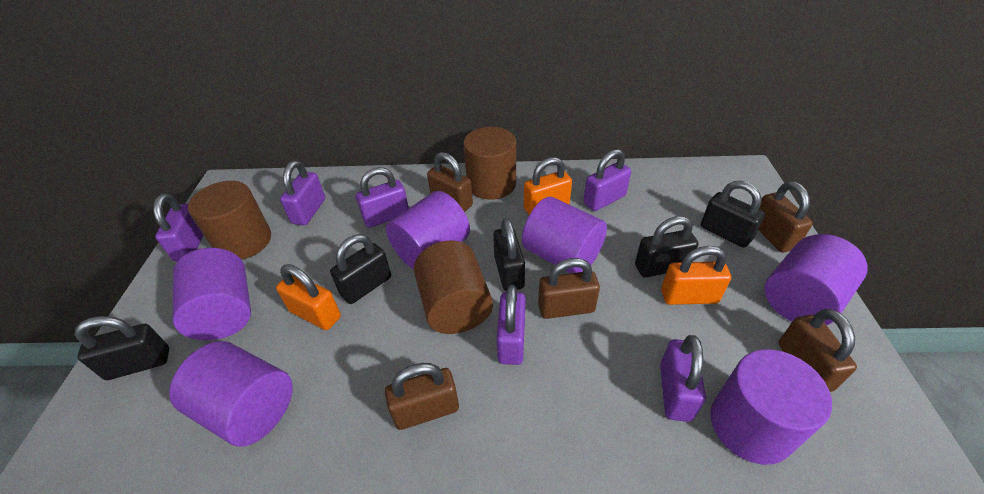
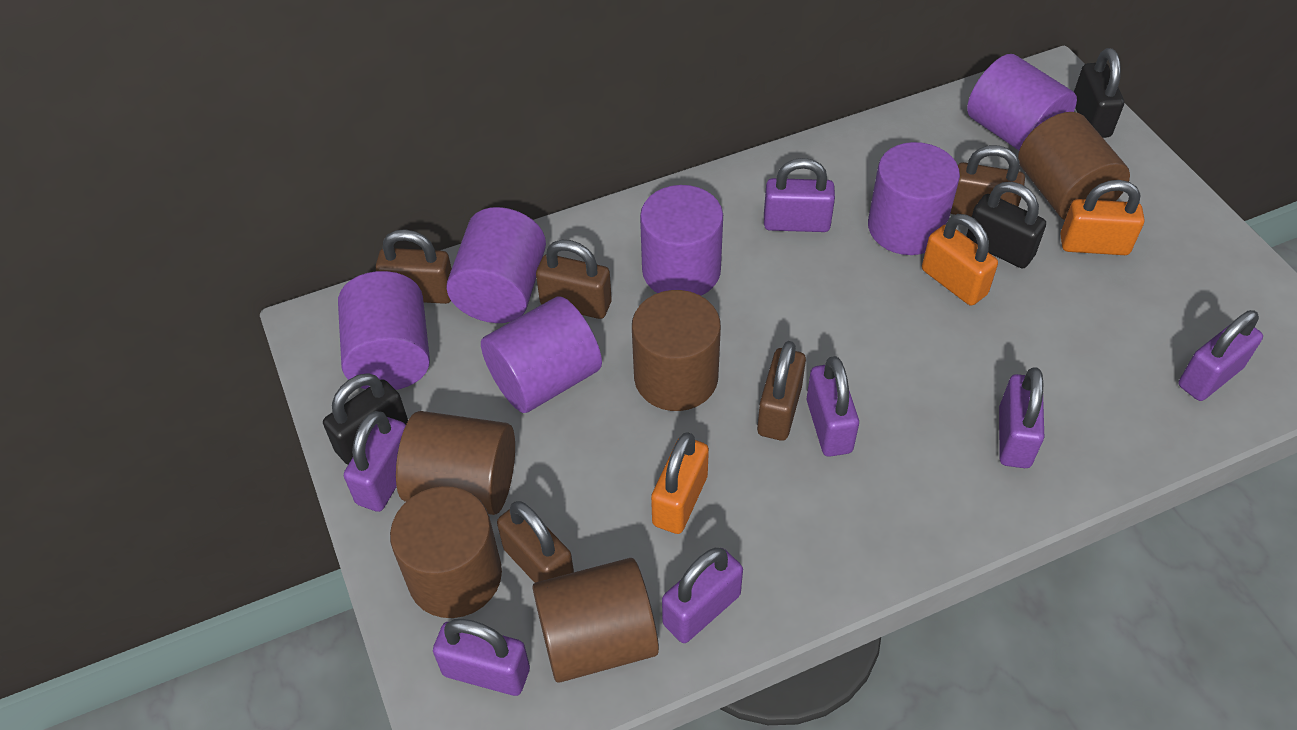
black padlock: [75,316,169,380] [330,234,391,304] [493,218,525,291] [635,216,699,277] [701,181,765,248] = 5 -> [323,373,408,465] [966,182,1046,268] [1074,48,1124,138] = 3
brown cylinder: [188,181,271,260] [414,240,493,334] [463,127,516,200] = 3 -> [390,486,502,618] [396,411,515,515] [532,558,659,683] [632,290,721,411] [1018,112,1130,220] = 5
purple padlock: [153,194,203,261] [280,161,325,225] [356,167,409,228] [497,285,525,365] [583,149,631,211] [660,335,706,422] = 6 -> [344,411,406,512] [433,619,530,696] [662,548,743,643] [764,158,835,232] [807,356,859,457] [999,367,1044,468] [1178,310,1263,401] = 7

